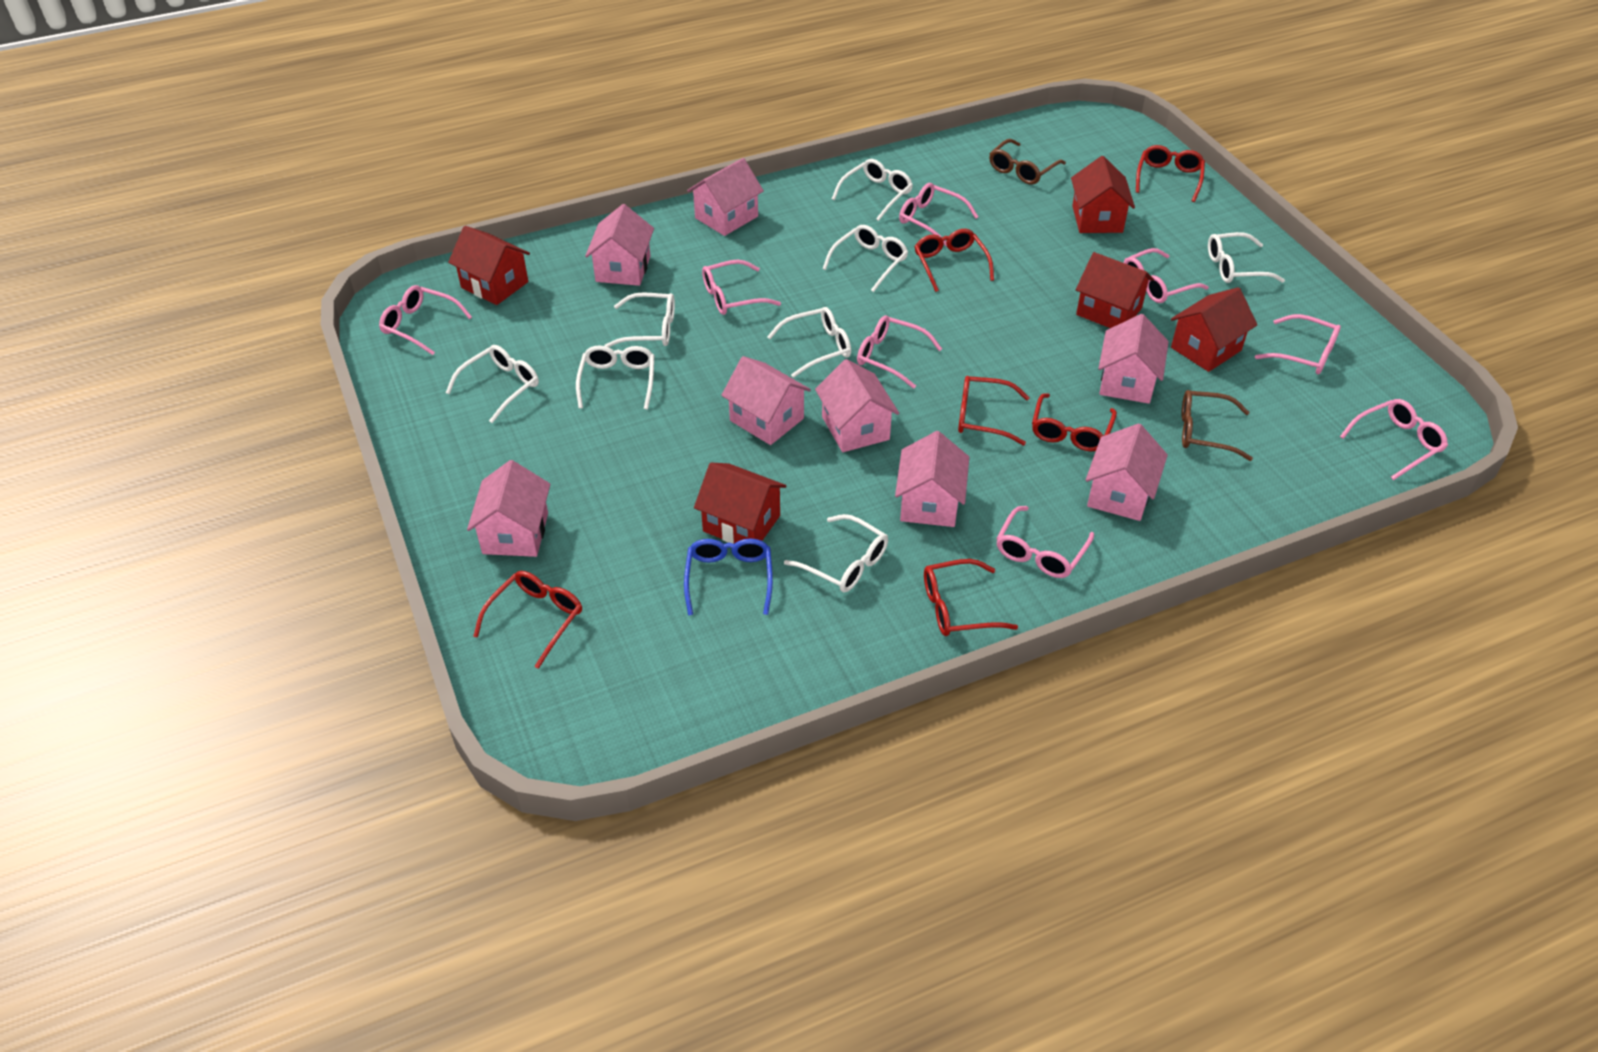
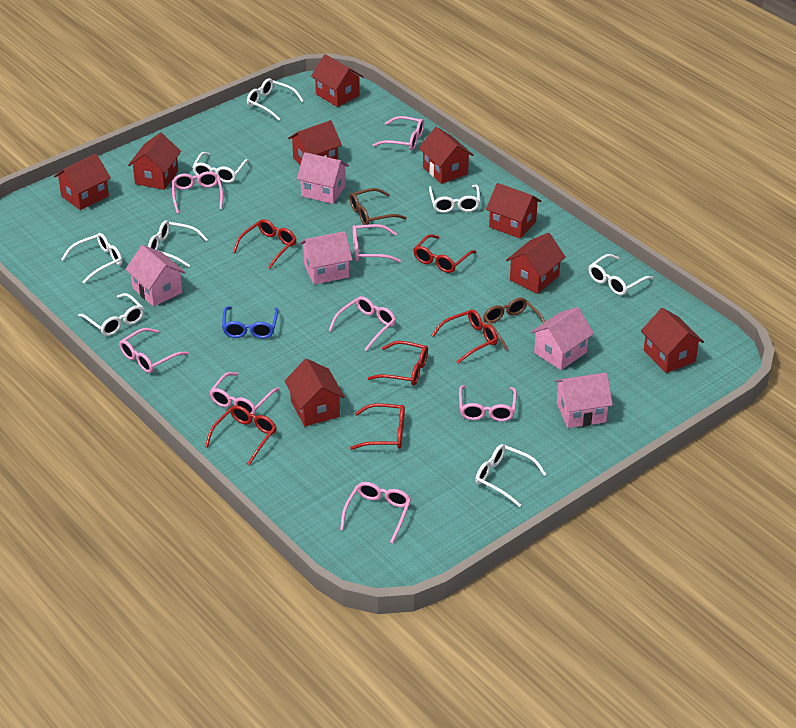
pink house: [467,460,551,557] [585,204,654,286] [687,158,764,236] [721,356,811,445] [815,359,899,452] [895,431,969,527] [1086,423,1168,521] [1098,314,1169,404] = 8 -> [125,245,186,307] [297,152,349,204] [300,231,352,285] [531,307,594,370] [554,373,613,428] = 5
red house: [448,226,530,305] [694,463,786,544] [1071,156,1135,233] [1076,252,1154,328] [1171,287,1257,372] = 5 -> [54,154,111,210] [128,132,181,190] [284,359,345,426] [288,120,342,165] [311,54,364,107] [419,127,473,184] [486,183,542,238] [506,233,566,294] [641,308,704,373] = 9

